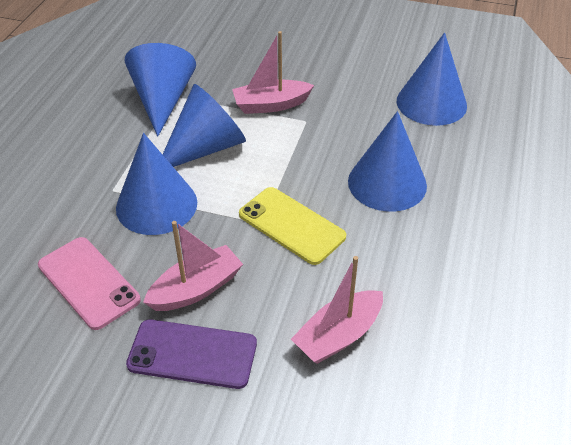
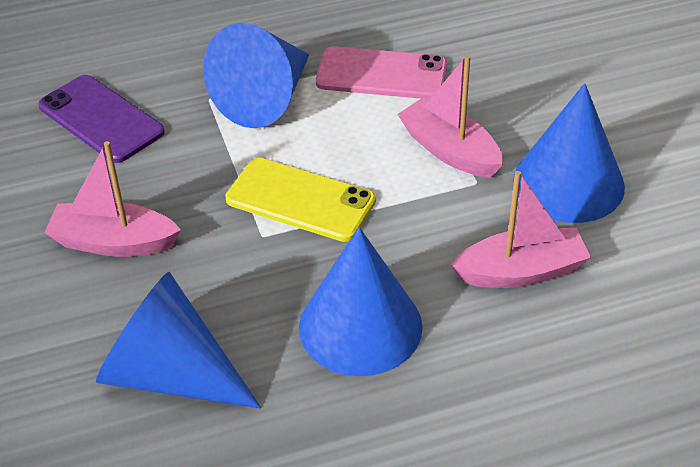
blue cone: [116,133,197,235] [124,43,196,137] [162,84,246,167] [348,111,427,212] [397,33,467,126] = 5 -> [96,272,261,409] [203,23,309,128] [299,227,423,376] [513,83,625,223] = 4

